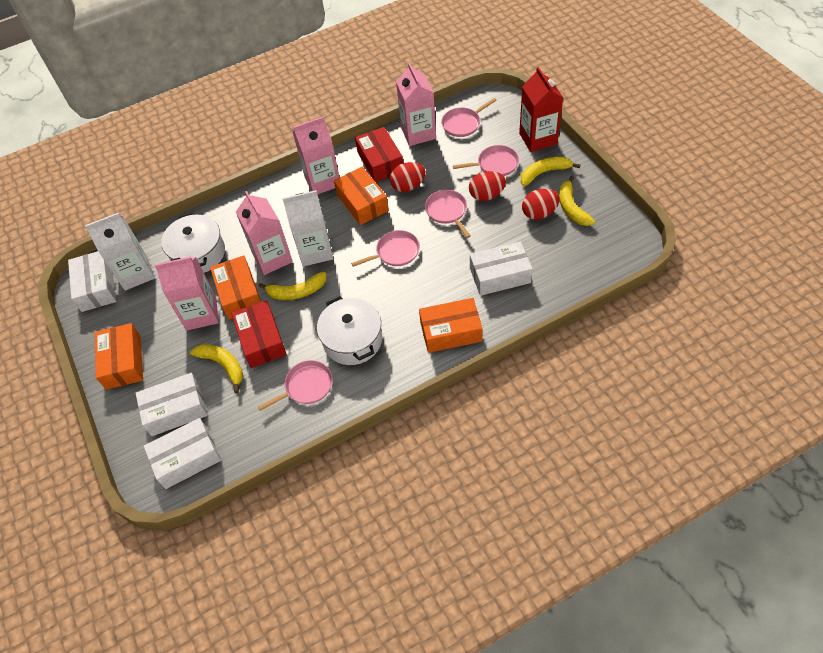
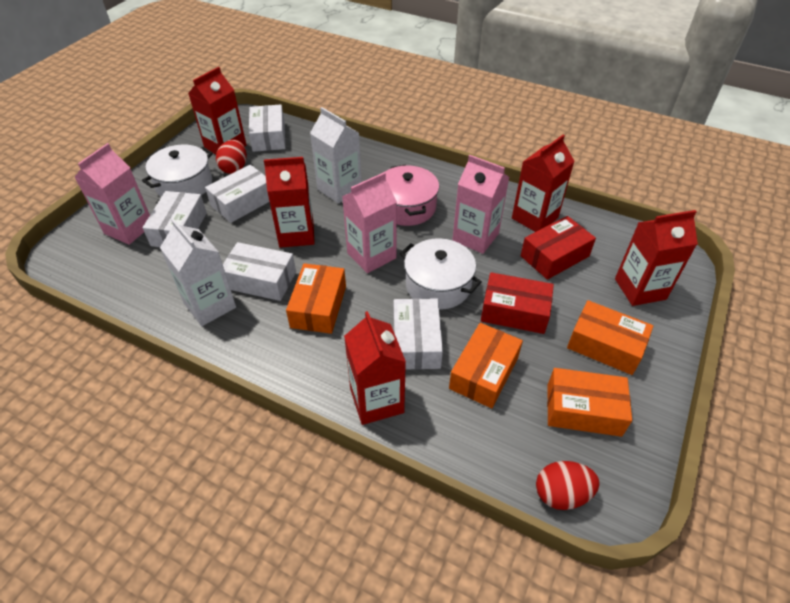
pink carton: [154,257,219,330] [236,191,293,275] [293,117,340,194] [396,63,436,146] = 4 -> [74,143,150,245] [342,172,397,273] [452,155,509,254] = 3
pink pan: [258,360,333,411] [351,230,420,267] [425,190,471,238] [441,98,497,137] [453,145,519,176] = 5 -> none = 0
pink pot: none = 0 -> [385,165,439,226] = 1
red carton: [519,67,563,152] = 1 -> [188,67,246,155] [264,157,315,248] [344,311,406,425] [512,135,575,232] [615,210,698,306] = 5
red egg: [390,162,426,192] [469,171,506,201] [522,189,560,220] = 3 -> [216,139,247,174] [536,461,600,510] = 2
white box: [68,251,116,312] [136,373,208,436] [144,418,221,489] [470,242,533,296] = 4 -> [143,191,207,247] [205,165,270,223] [223,242,296,301] [249,104,285,152] [394,298,443,370] = 5
yellow banana: [190,344,243,393] [259,271,326,300] [521,157,581,186] [559,176,595,226] = 4 -> none = 0

